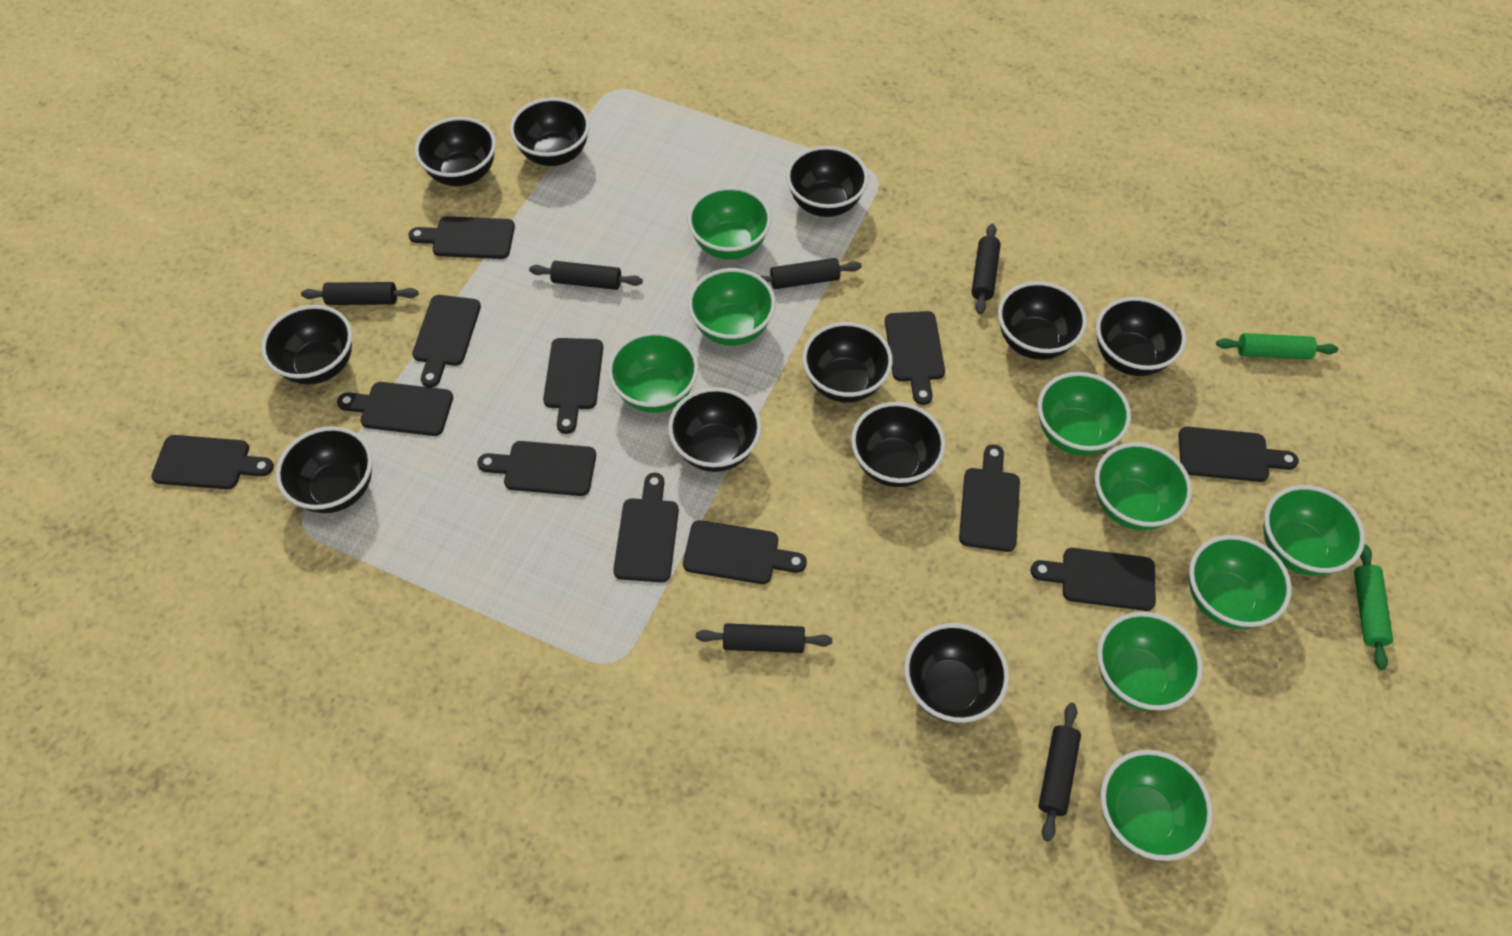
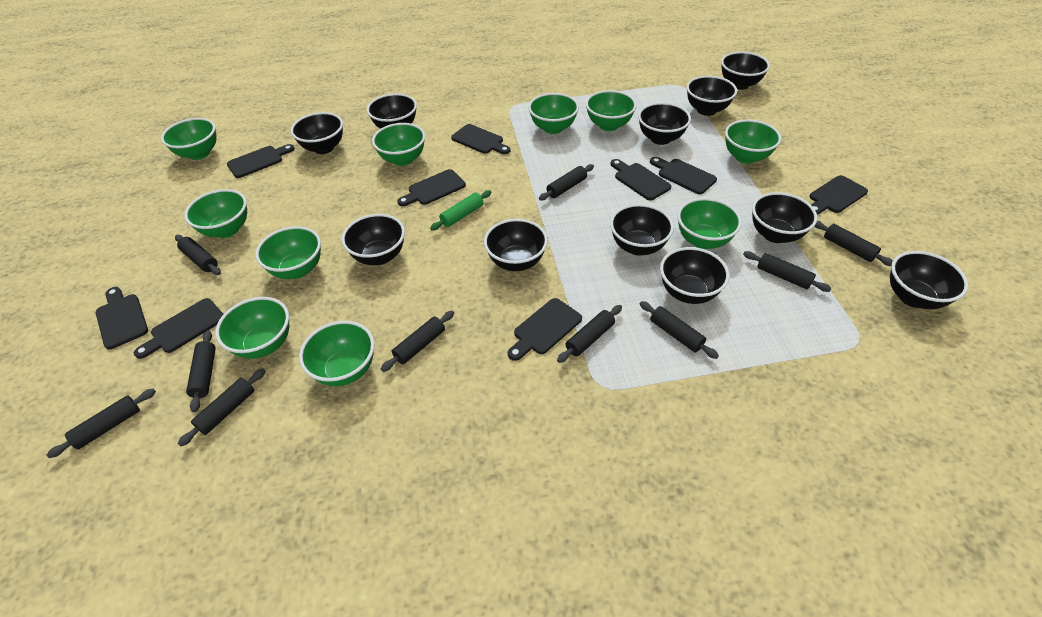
black cutting board: [151,435,274,489] [337,382,453,436] [408,216,515,259] [412,295,481,388] [477,441,596,496] [543,338,603,434] [613,473,679,582] [683,520,807,584] [885,311,945,405] [959,444,1020,552] [1030,548,1156,611] [1178,427,1299,482] = 12 -> [96,287,148,349] [134,298,223,359] [227,144,295,178] [397,169,466,206] [451,124,510,154] [508,298,582,361] [611,159,671,200] [650,157,717,194] [809,175,868,215] = 9
black rolling pin: [301,282,418,305] [529,261,643,290] [696,623,832,653] [761,258,862,289] [971,224,1001,314] [1038,703,1081,842] = 6 -> [46,388,156,458] [175,235,221,275] [177,368,265,446] [186,330,216,412] [381,311,454,372] [539,164,594,200] [557,305,622,363] [640,301,719,359] [743,251,832,292] [814,221,893,266] = 10
green bowl: [608,331,699,413] [688,186,771,260] [688,268,776,346] [1038,372,1131,456] [1095,442,1192,530] [1097,612,1203,711] [1101,750,1213,861] [1189,535,1292,629] [1264,485,1365,576] = 9 -> [161,118,217,160] [184,189,247,238] [215,297,289,359] [255,226,321,279] [299,321,375,386] [372,123,425,166] [528,93,579,134] [586,90,637,131] [677,198,742,249] [725,119,781,164] = 10
green rolling pin: [1216,333,1338,360] [1354,544,1393,670] = 2 -> [430,190,492,230] = 1

